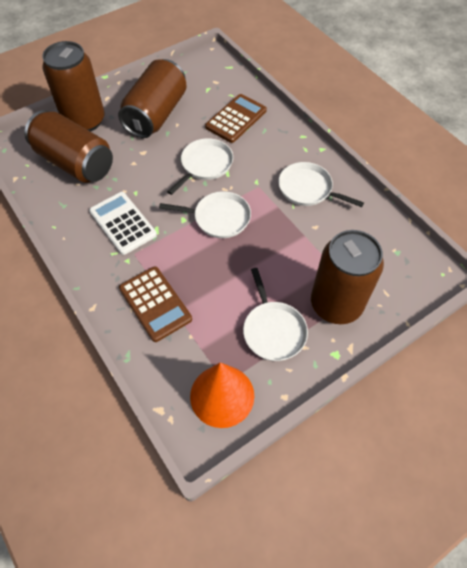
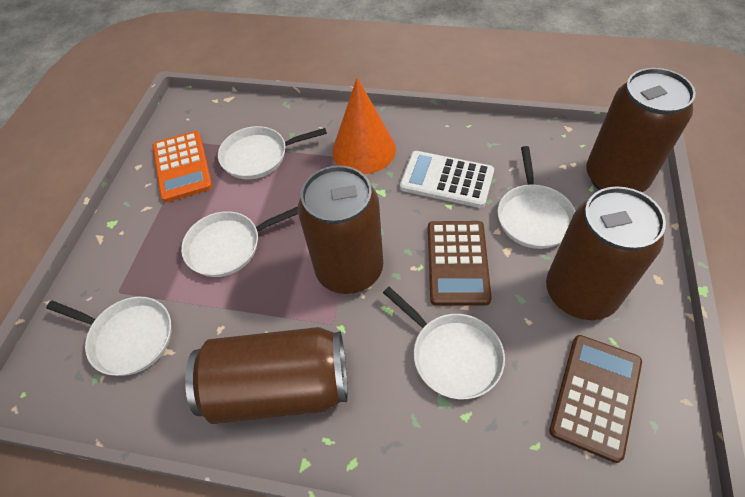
orange calculator: none = 0 -> [153,131,213,202] = 1
white pan: [159,191,251,238] [167,138,233,195] [243,268,308,361] [278,162,364,207] = 4 -> [46,297,172,376] [181,207,298,277] [218,126,327,179] [383,287,505,399] [498,146,575,249] = 5

